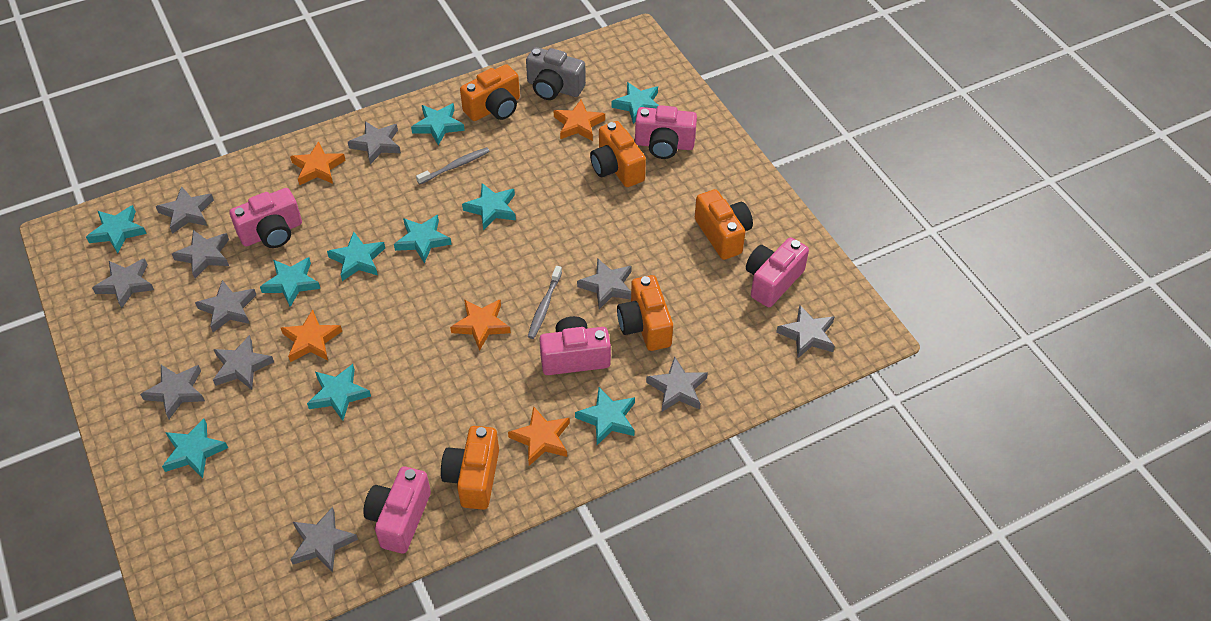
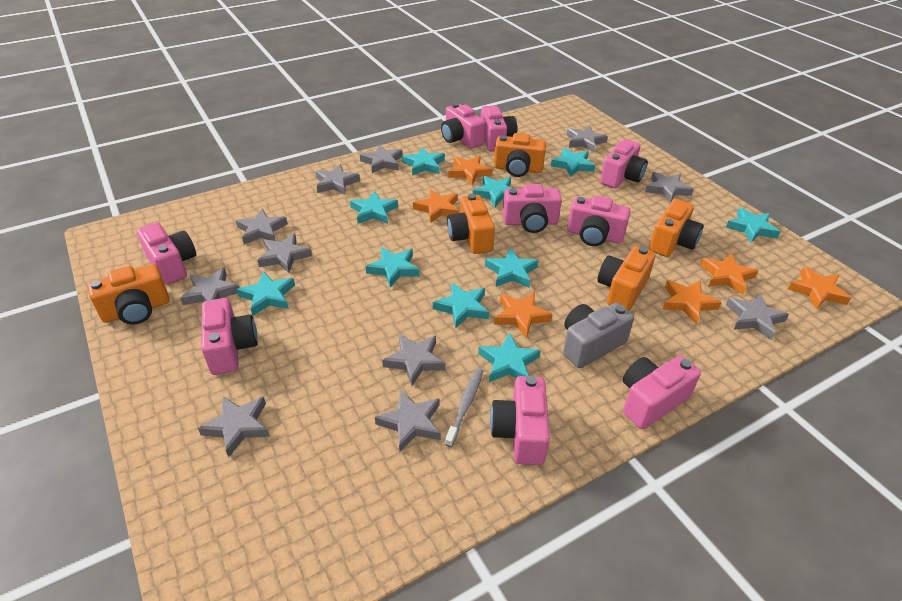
grey toothbrush: [416,147,490,184] [528,266,562,339] = 2 -> [445,368,483,447] = 1
orange star: [281,309,342,362] [290,141,346,185] [450,299,511,351] [508,406,570,466] [553,100,605,141] = 5 -> [413,189,459,223] [448,155,493,185] [494,292,553,338] [663,280,722,324] [700,253,758,295] [788,266,851,310] = 6
pink camera: [230,188,302,248] [363,467,431,554] [539,316,611,375] [635,105,697,159] [746,237,809,307] = 5 -> [137,222,196,285] [201,298,258,375] [441,103,485,148] [481,106,517,151] [490,376,550,465] [503,184,562,233] [567,196,631,246] [600,139,648,188] [623,356,701,429] = 9

